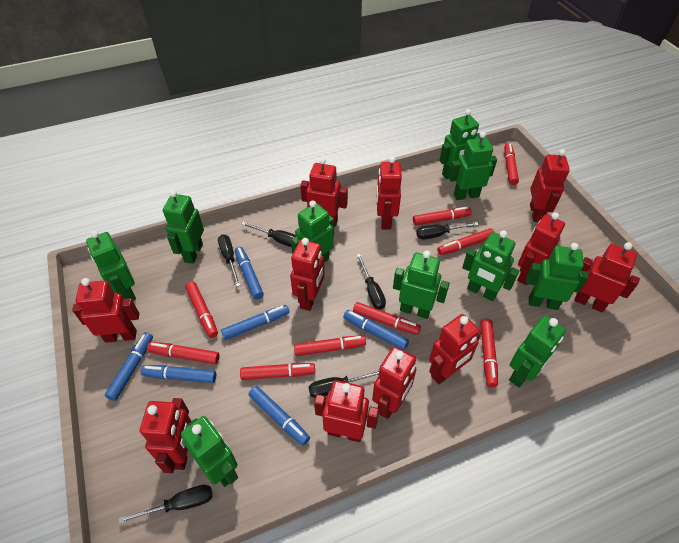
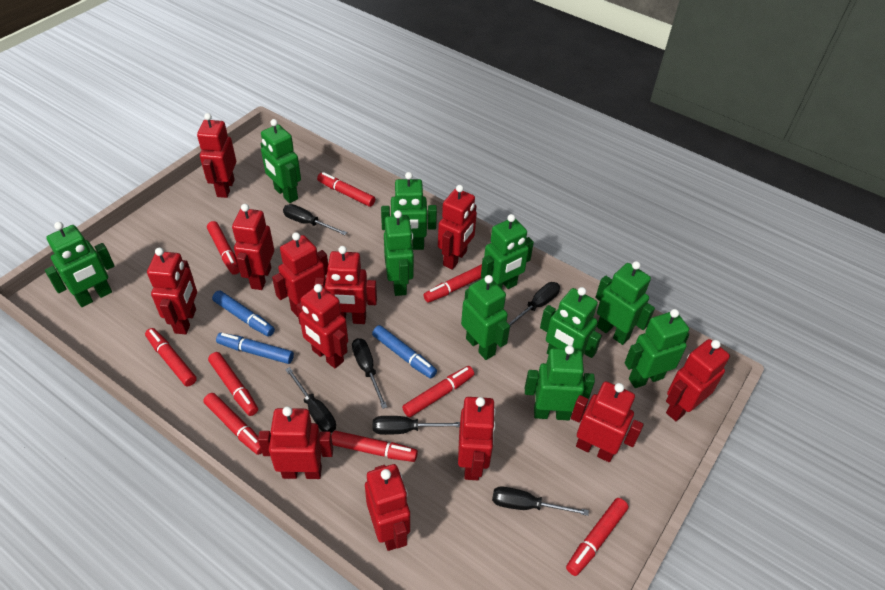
blue marker: [105,332,153,401] [141,365,216,383] [221,305,289,340] [235,247,264,300] [248,386,310,446] [343,310,409,350] = 6 -> [212,290,275,337] [216,333,294,364] [372,325,437,378] = 3
red robot: [72,278,139,343] [140,398,191,473] [290,238,325,311] [300,158,348,227] [314,380,379,442] [372,347,416,419] [377,156,402,230] [429,314,481,384] [517,212,565,285] [530,149,570,222] [574,242,640,312] = 11 -> [147,248,197,334] [197,113,236,198] [232,204,274,290] [258,406,333,479] [272,232,328,317] [296,284,348,368] [315,246,377,324] [365,464,410,551] [438,185,477,270] [458,397,496,480] [571,381,644,462] [666,339,730,421] = 12

